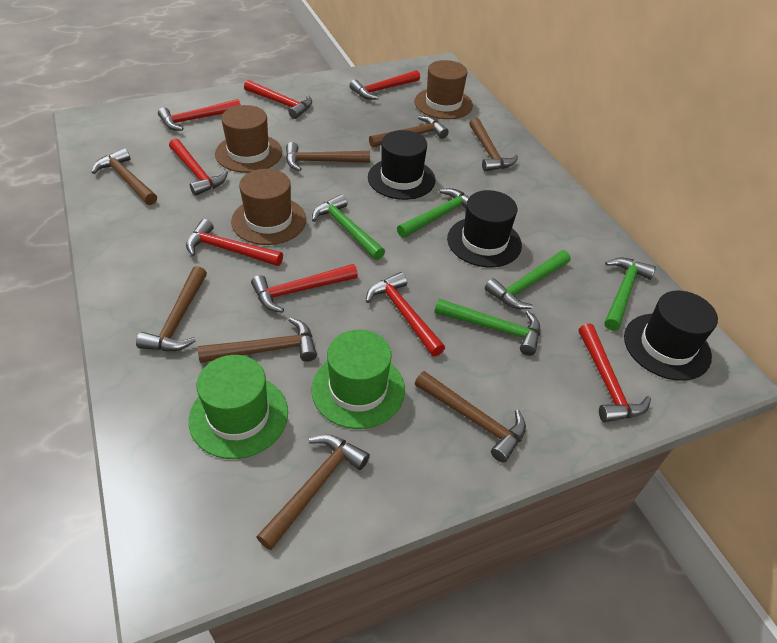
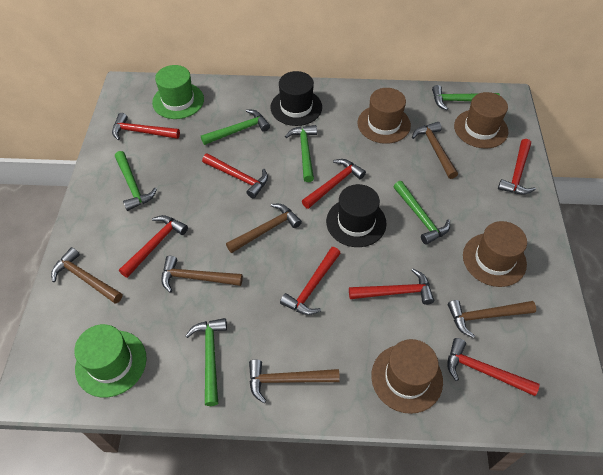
black hat: [368,130,436,200] [447,190,522,267] [624,291,718,381] = 3 -> [270,71,322,126] [326,184,387,247] = 2
brown hammer: [91,148,157,205] [136,266,207,351] [198,317,317,363] [256,434,370,550] [286,142,370,171] [369,116,449,148] [415,371,526,463] [469,118,518,171] = 8 -> [51,247,123,304] [161,256,243,293] [226,204,302,253] [249,359,340,403] [412,122,458,179] [448,300,536,338] = 6
brown hat: [215,105,282,173] [231,169,306,245] [414,60,473,119] = 3 -> [358,88,411,144] [371,339,443,414] [454,92,508,149] [463,221,527,287] = 4
green hammer: [312,194,385,260] [397,188,469,238] [435,299,540,356] [485,250,571,309] [604,258,656,331] = 5 -> [115,151,157,211] [185,318,227,406] [201,109,270,145] [285,125,317,182] [393,181,450,245] [432,85,500,110] = 6

